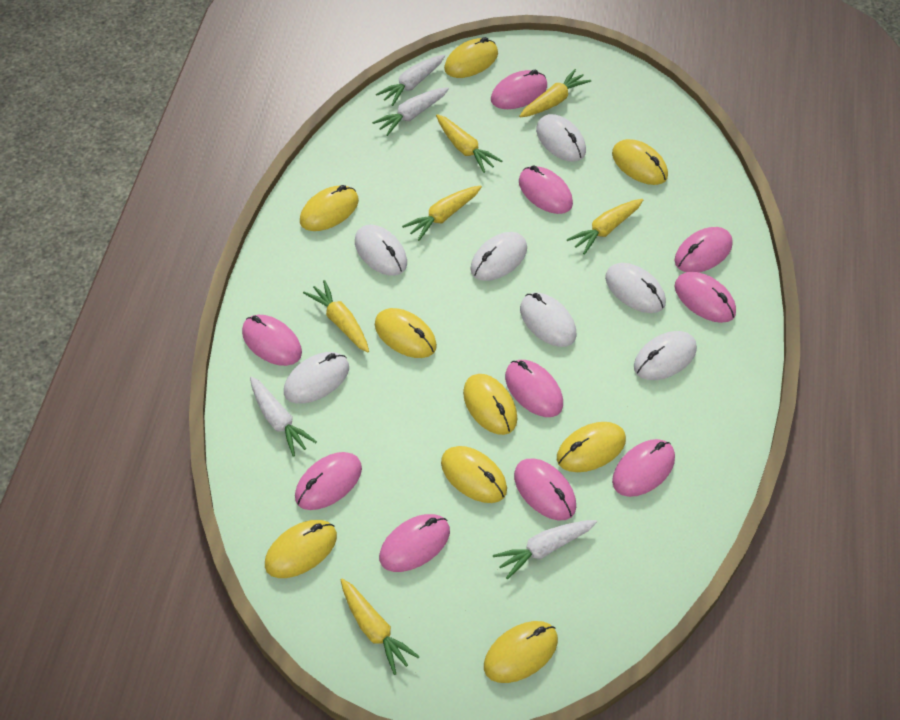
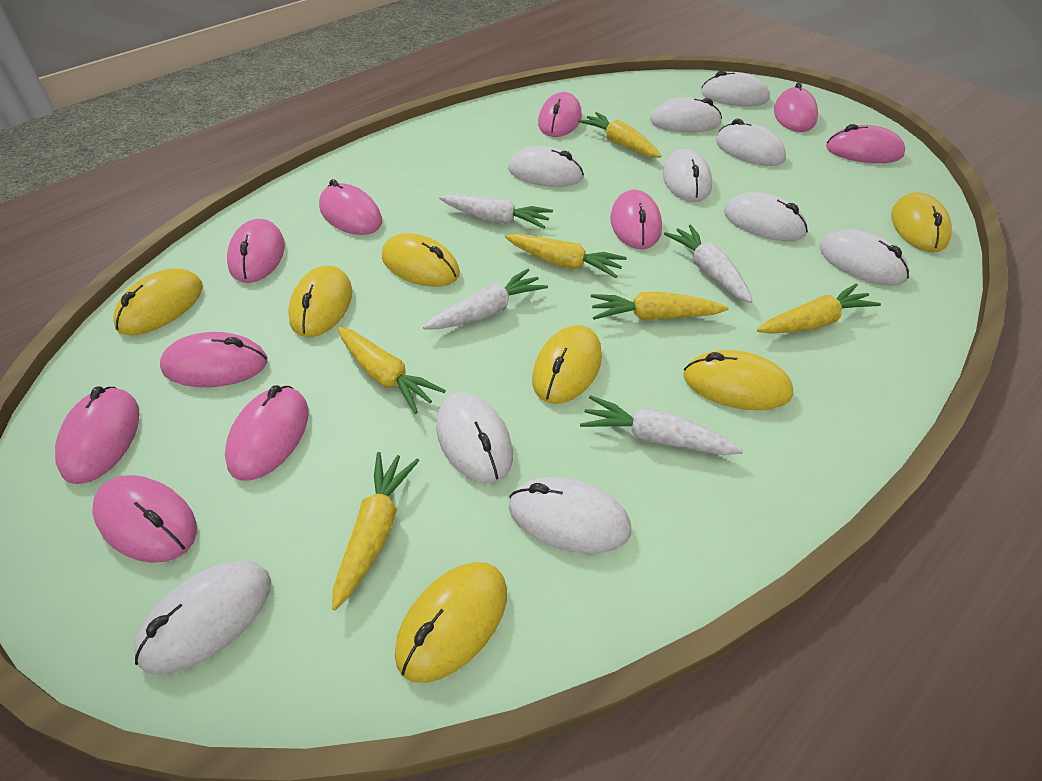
white mouse: [284,352,349,403] [355,225,407,276] [470,232,527,281] [520,293,577,347] [536,114,586,162] [605,263,666,313] [634,331,697,380] = 7 -> [134,561,271,675] [436,392,513,484] [508,146,584,187] [509,477,631,554] [650,97,722,132] [663,149,712,202] [701,70,770,106] [716,119,786,166] [724,192,808,241] [819,229,909,286] = 10
yellow mouse: [265,520,337,578] [300,185,359,231] [375,308,437,358] [441,446,507,503] [444,37,498,78] [463,374,518,435] [484,621,558,683] [557,422,626,472] [612,139,668,185] = 9 -> [113,268,203,335] [288,266,352,337] [382,233,460,287] [395,562,507,683] [532,325,602,404] [683,350,793,410] [891,192,952,252] = 7

